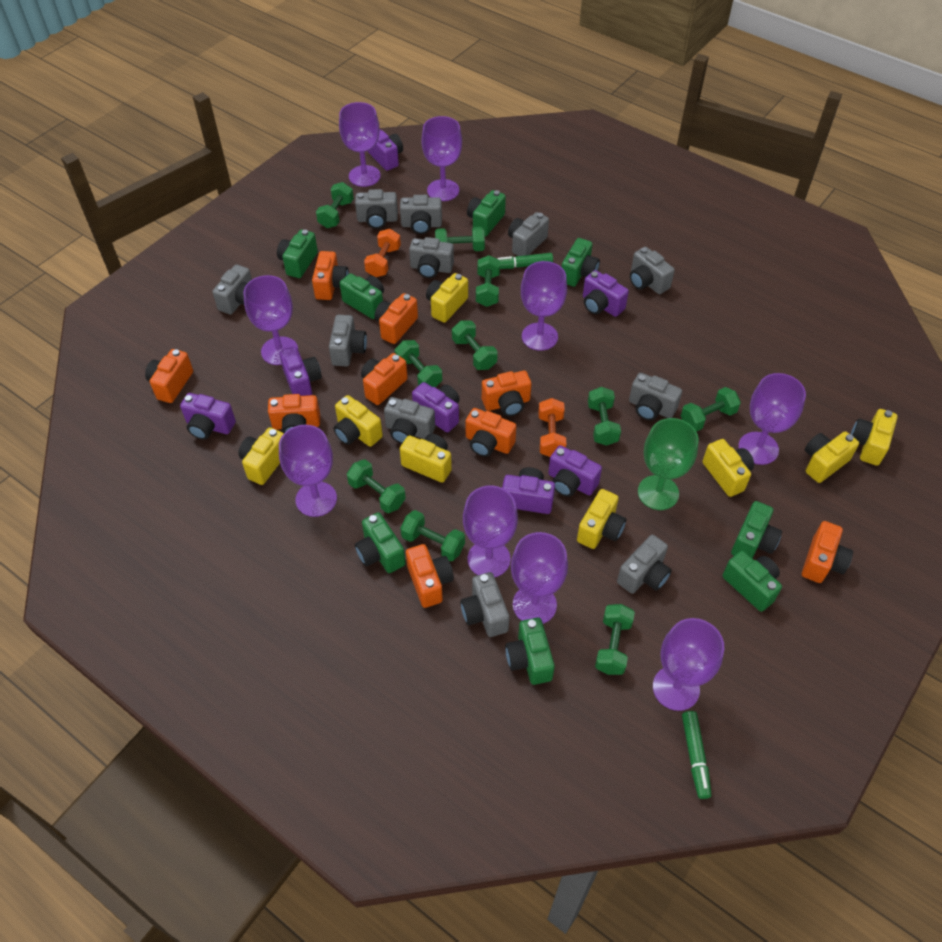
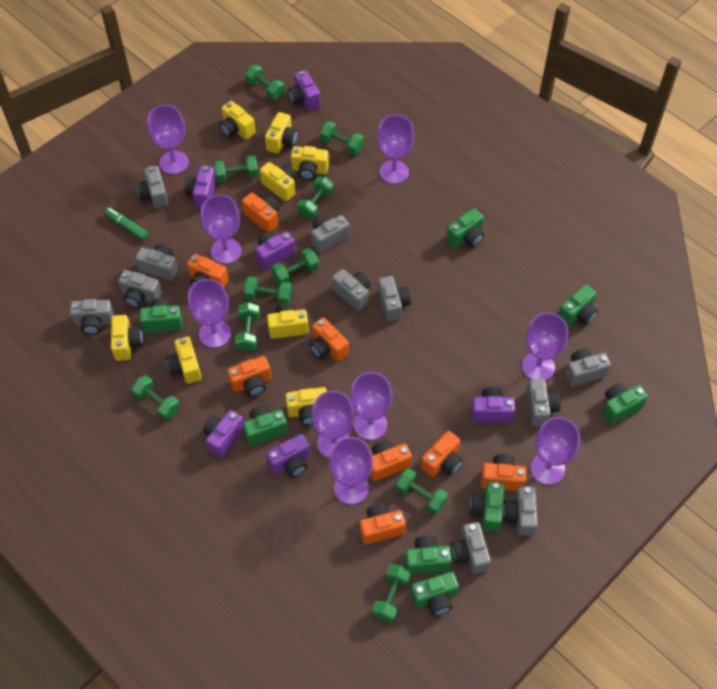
green goblet: [638,418,699,510] = 1 -> none = 0
green marker: [497,253,553,269] [682,711,711,799] = 2 -> [105,207,149,240] = 1
orange camera: [145,349,193,403] [268,394,320,433] [312,251,349,300] [361,353,408,405] [375,293,418,344] [406,544,454,608] [466,408,516,457] [482,371,531,416] [802,521,853,583] = 9 -> [187,254,228,288] [227,356,271,396] [242,193,280,232] [309,317,349,362] [360,503,406,544] [370,439,412,481] [421,431,463,477] [481,454,526,491] = 8
orange dumbbell: [364,229,401,277] [539,398,566,457] = 2 -> none = 0
purple camera: [180,393,236,440] [279,347,322,396] [368,130,403,171] [412,382,460,432] [502,467,555,514] [548,445,602,497] [583,270,629,317] = 7 -> [184,166,216,208] [203,410,244,458] [256,231,295,270] [266,434,310,477] [288,70,321,111] [471,387,515,422] = 6

